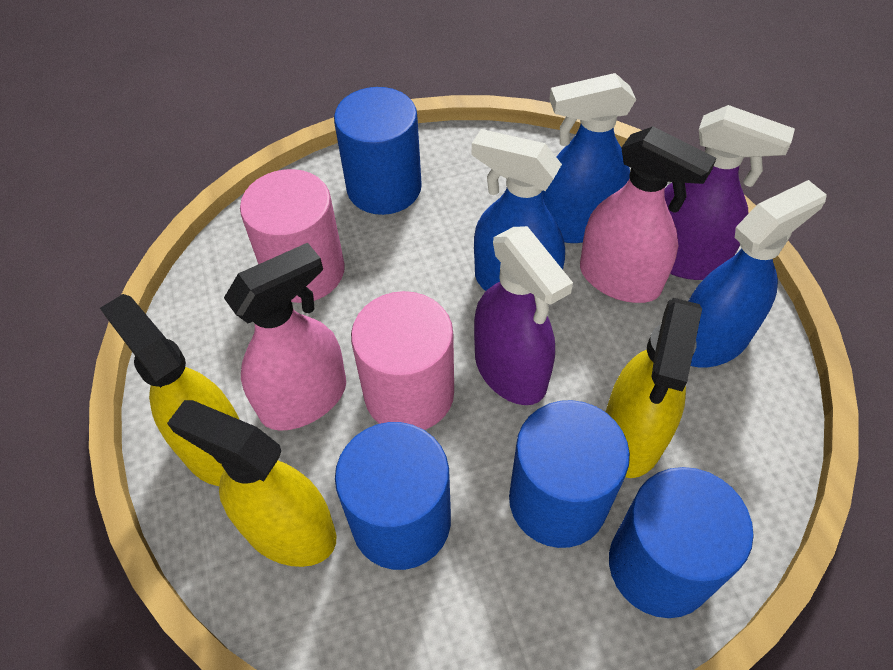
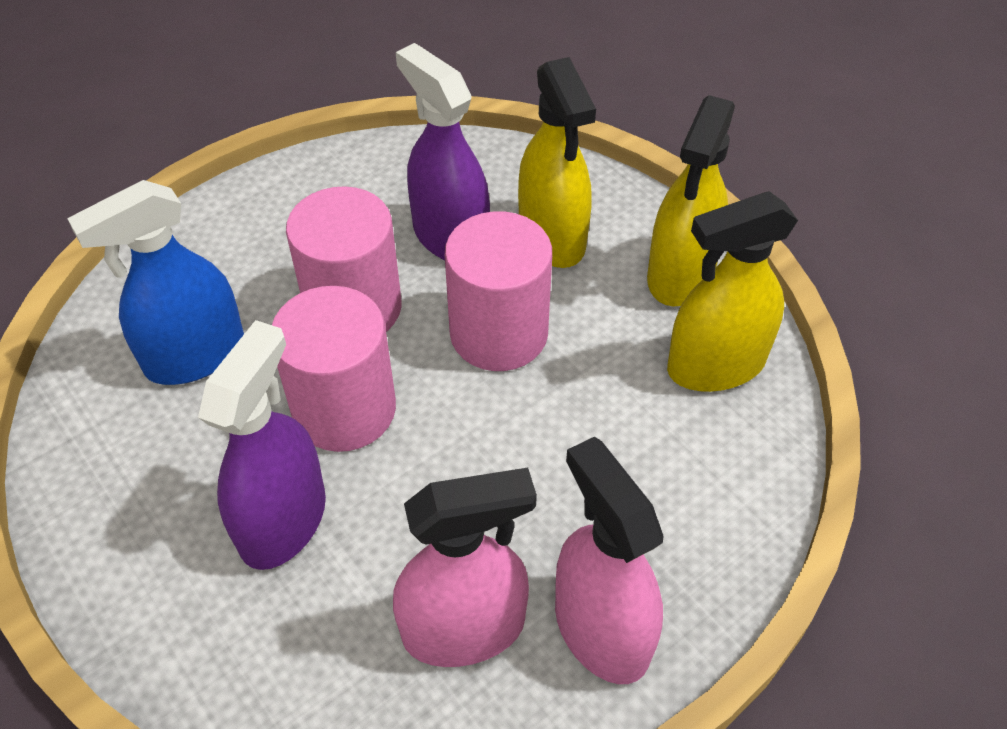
blue cylinder: [334,87,422,215] [335,422,451,570] [509,400,630,548] [609,467,754,618] = 4 -> none = 0
blue spray bottle: [472,129,565,291] [542,73,636,243] [689,180,827,368] = 3 -> [67,180,244,385] = 1
pink cylinder: [240,169,345,303] [351,291,454,430] = 2 -> [272,286,396,452] [286,186,402,332] [445,211,552,371] = 3

